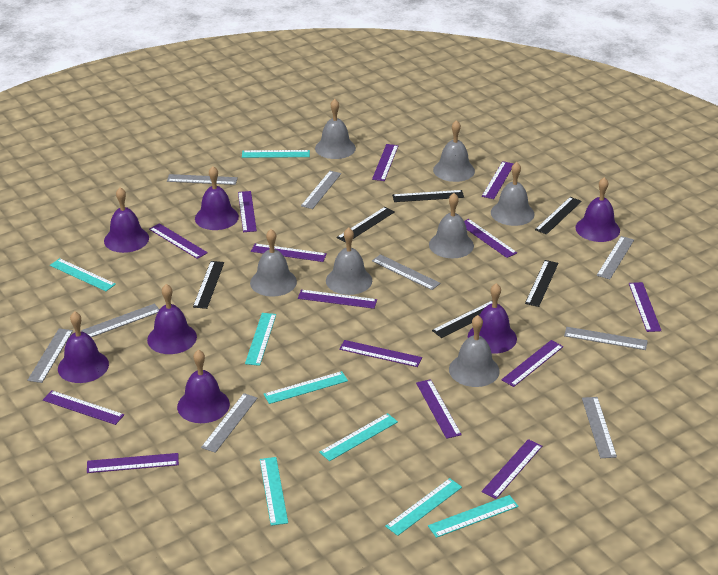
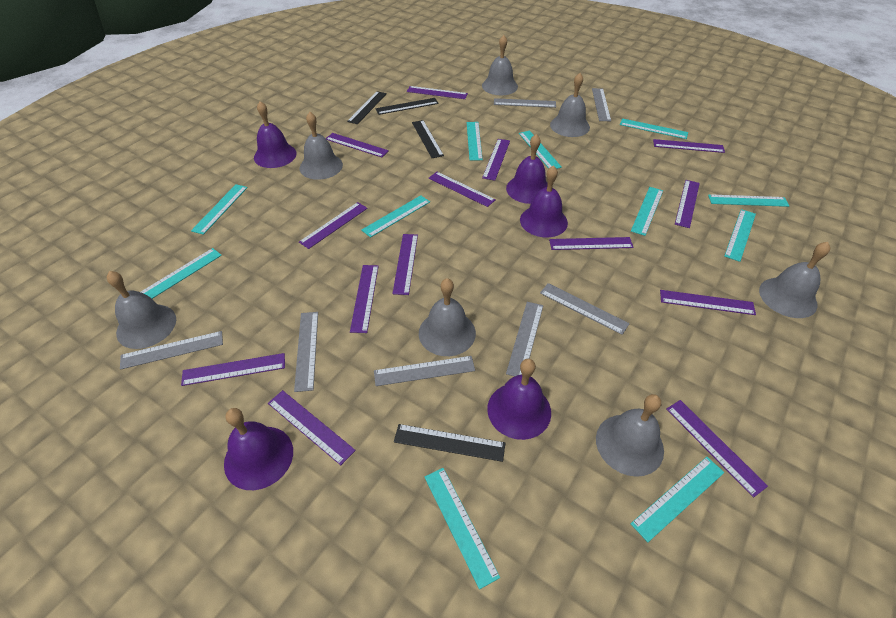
black ruler: [193,261,224,309] [337,207,395,243] [392,190,464,202] [432,301,492,338] [525,260,558,307] [535,197,582,235] = 6 -> [347,91,387,124] [376,98,438,115] [394,424,505,462] [412,120,444,158] = 4
grey ruler: [27,328,73,383] [82,304,160,337] [167,174,238,185] [201,393,257,453] [301,171,341,209] [372,254,440,290] [564,327,648,350] [582,397,617,458] [597,236,634,279] = 9 -> [120,331,223,370] [294,312,318,392] [374,356,475,386] [494,98,556,108] [506,302,543,377] [540,283,630,335] [592,88,611,121] = 7
purple bell: [58,311,109,383] [104,187,149,253] [147,284,197,354] [177,350,230,423] [195,166,239,230] [468,283,517,354] [575,177,620,242] = 7 -> [224,408,293,490] [254,101,297,168] [487,359,551,440] [506,134,548,204] [520,165,568,237] = 5
turquoise ruler: [50,258,116,291] [242,150,310,158] [245,313,276,366] [260,457,288,526] [264,371,348,404] [319,413,398,461] [385,478,462,536] [428,495,518,538] = 8 -> [141,248,222,299] [191,184,248,235] [361,195,430,238] [424,468,500,589] [467,122,483,160] [519,131,562,169] [620,118,688,139] [631,187,663,236] [631,457,724,542] [708,194,789,207] [724,209,756,262] = 11

